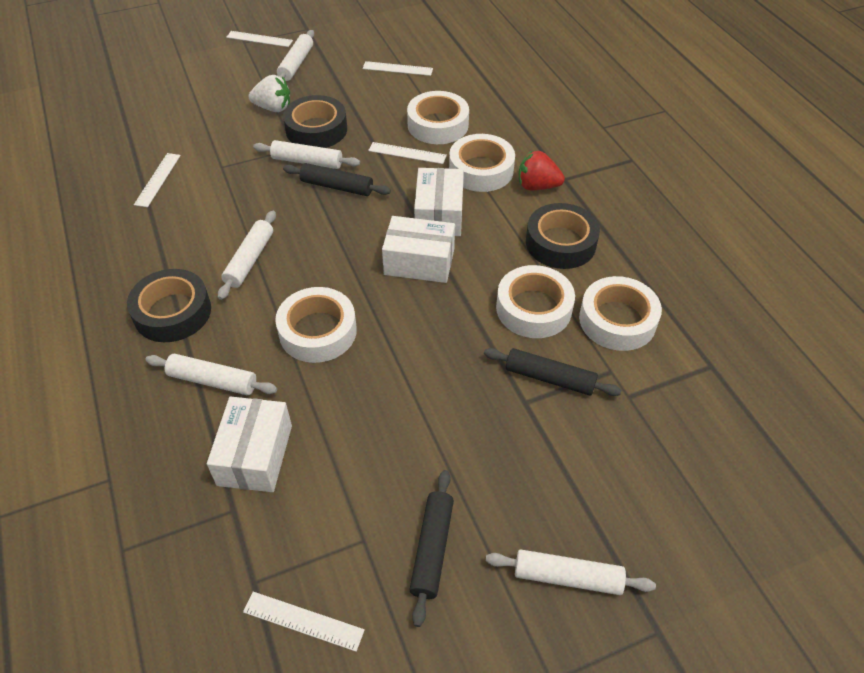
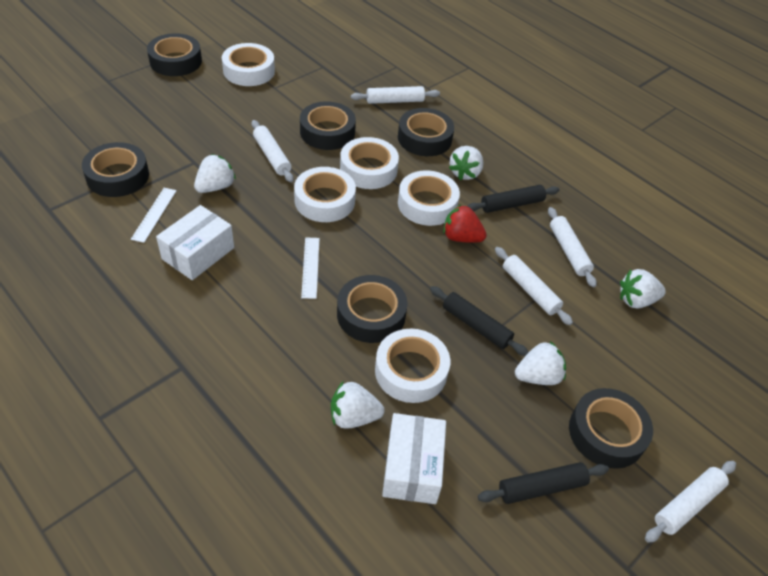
black tape: [127,269,211,342] [283,95,347,148] [526,203,600,269] = 3 -> [82,142,149,197] [147,33,202,76] [300,101,356,150] [337,275,408,343] [398,108,454,156] [569,388,653,469] = 6
white box: [207,397,292,492] [382,216,455,283] [414,168,464,236] = 3 -> [156,205,234,280] [382,413,446,504] = 2
white ruler: [134,153,181,207] [226,31,293,47] [243,592,365,652] [363,61,433,76] [368,142,447,164] = 5 -> [131,188,177,243] [301,238,320,299] = 2
white strawberry: [249,75,290,112] = 1 -> [194,154,236,193] [331,381,385,429] [449,146,484,180] [515,341,566,385] [620,269,666,309] = 5

